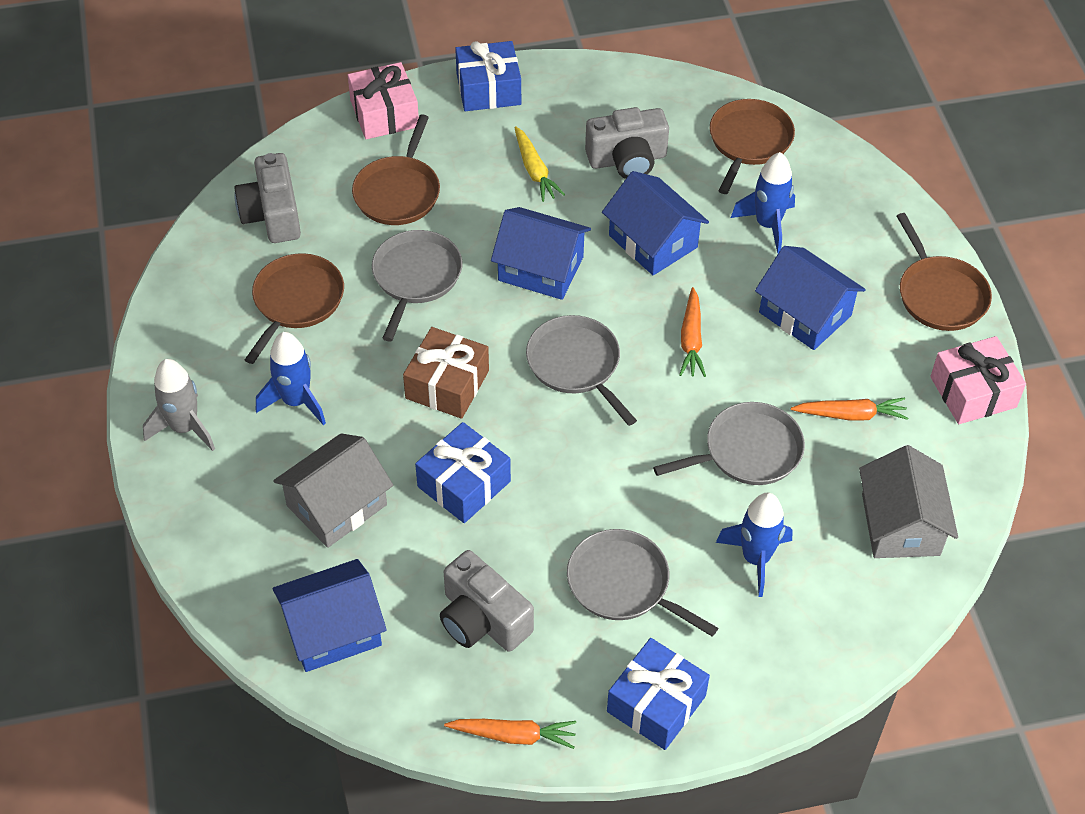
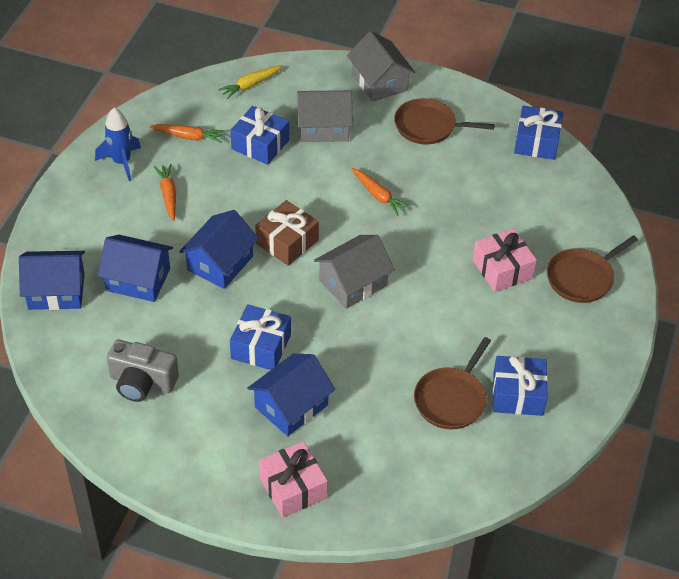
blue gift: [415,422,511,523] [455,41,521,111] [607,638,710,750] = 3 -> [230,106,289,165] [230,304,291,370] [493,356,548,416] [514,105,563,160] = 4
blue rocket: [256,332,326,425] [716,492,793,597] [731,152,795,254] = 3 -> [95,107,141,181] = 1
brown pan: [245,253,344,364] [352,114,440,225] [710,99,795,194] [897,213,992,331] = 4 -> [394,98,495,144] [414,337,491,429] [547,235,638,303] = 3
grey camera: [234,153,301,243] [440,550,534,652] [585,107,669,179] = 3 -> [107,340,179,402] = 1
grey house: [273,433,393,548] [859,445,958,558] = 2 -> [297,90,353,142] [314,235,395,309] [347,31,415,102] = 3
grey pan: [372,230,462,342] [526,315,637,426] [567,529,718,637] [653,402,805,485] = 4 -> none = 0
grey rocket: [143,359,215,451] = 1 -> none = 0

